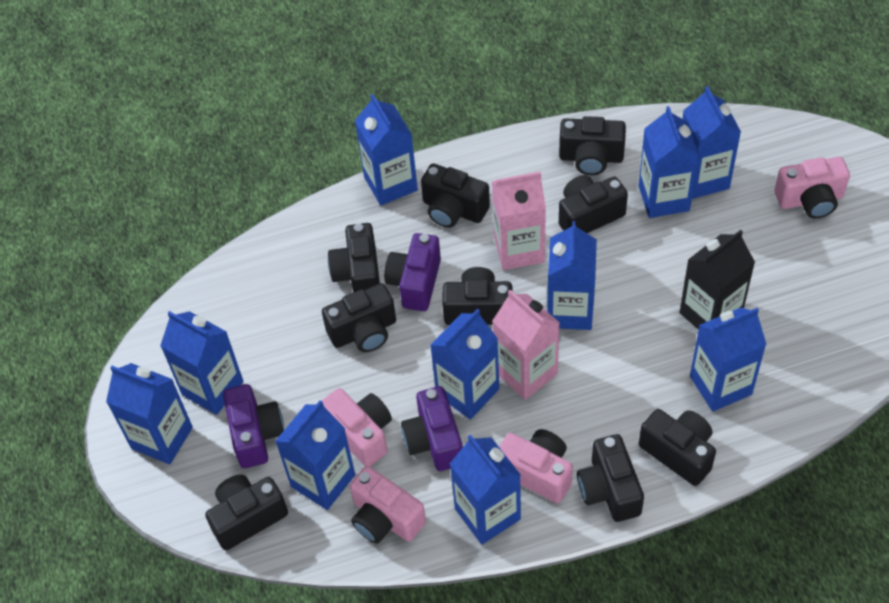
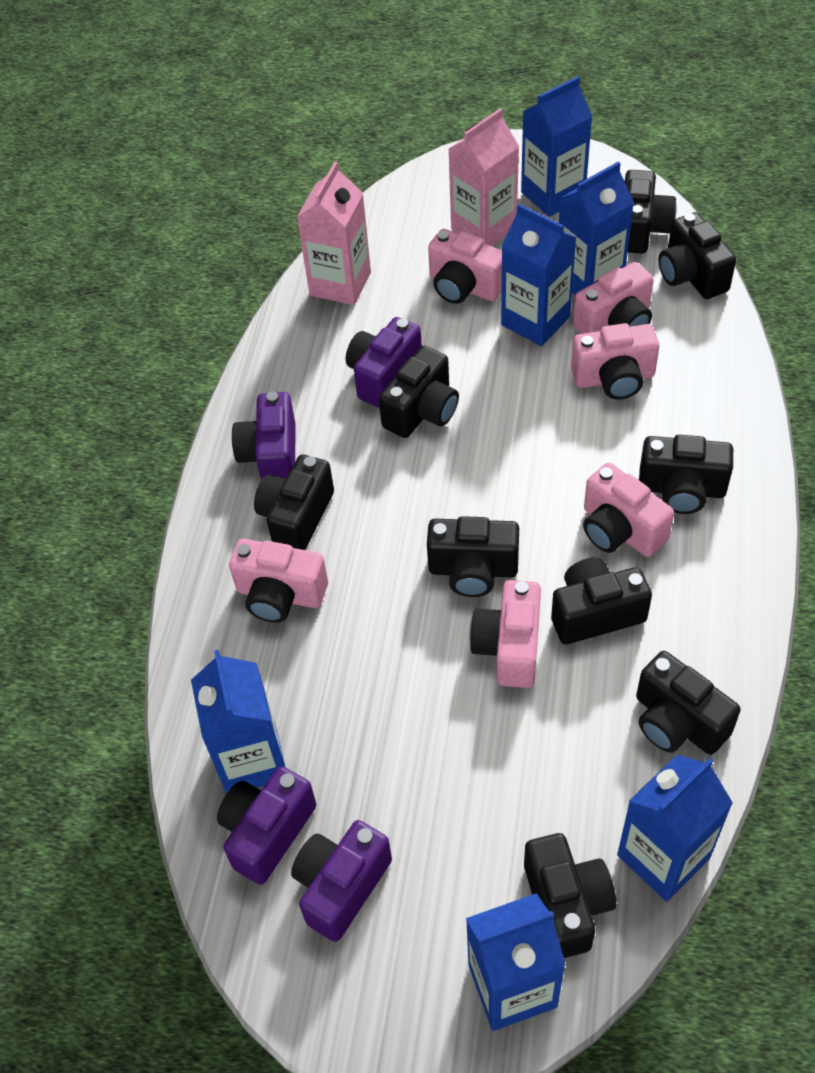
black carton: [680,230,755,330] = 1 -> none = 0
blue carton: [106,363,193,464] [160,311,243,415] [275,400,355,510] [355,94,418,205] [430,309,499,420] [450,435,521,544] [547,221,597,330] [639,106,699,218] [682,86,741,199] [690,307,766,412] = 10 -> [191,650,285,794] [466,893,566,1031] [501,204,576,346] [521,76,593,217] [559,161,634,295] [617,755,733,901] = 6
pink camera: [322,388,392,466] [350,466,426,544] [499,429,573,503] [774,157,850,219] = 4 -> [229,539,328,623] [428,229,502,304] [470,580,541,688] [571,323,659,400] [573,262,654,334] [583,463,674,557] = 6
purple camera: [223,384,284,468] [384,233,441,311] [401,386,463,471] = 3 -> [217,766,316,885] [232,392,295,480] [291,820,392,942] [346,317,422,408] = 4

